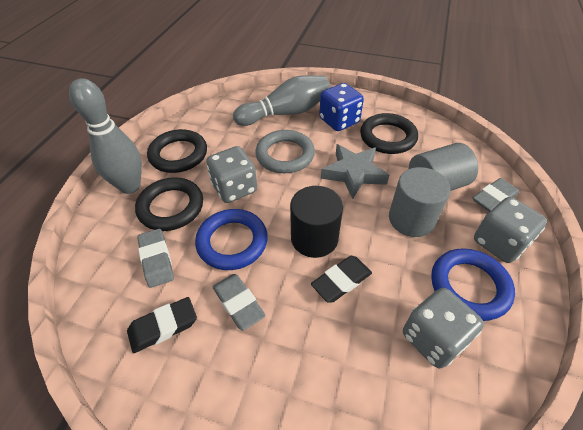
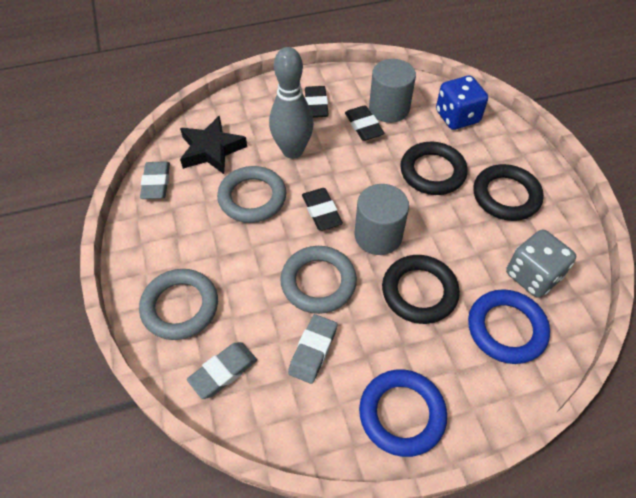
black cylinder: [290,186,343,258] = 1 -> none = 0
black eraser: [127,297,197,353] [311,256,372,302] = 2 -> [302,188,343,231] [305,86,329,118] [345,105,385,141] = 3
black star: none = 0 -> [180,115,247,174] = 1
grey bowling pin: [69,78,142,194] [233,75,331,126] = 2 -> [269,47,314,159] = 1
grey dice: [206,146,257,203] [403,288,484,368] [474,197,547,263] = 3 -> [506,230,576,298] = 1
grey ring: [255,130,315,173] = 1 -> [139,269,218,340] [217,166,286,223] [280,246,357,314] = 3
grey star: [321,144,389,199] = 1 -> none = 0

